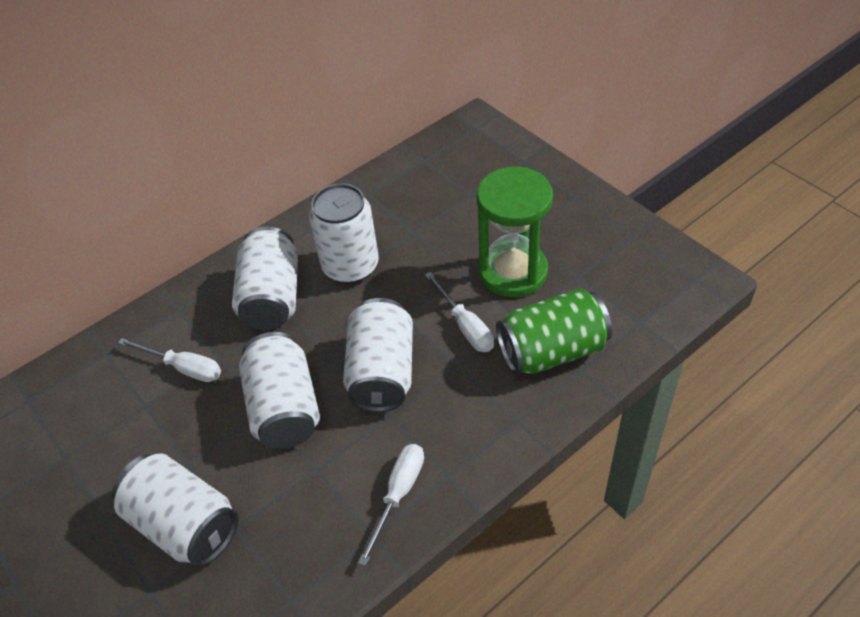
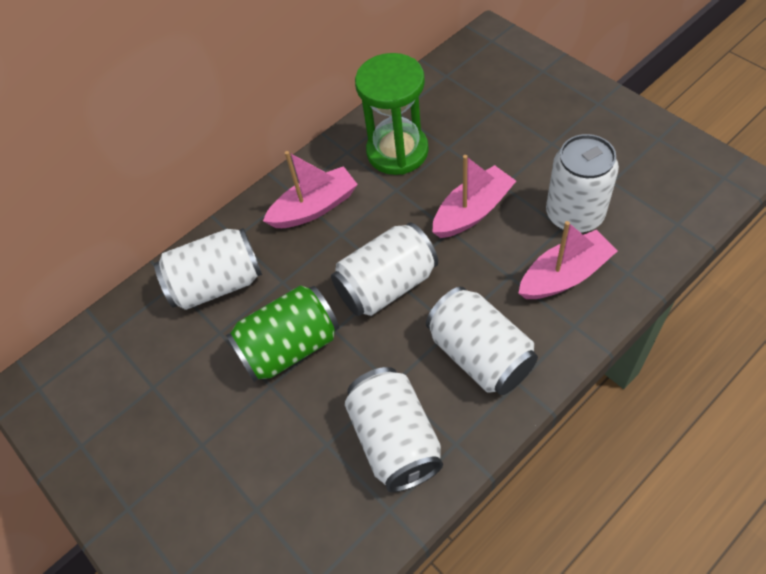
pink boat: none = 0 -> [263,151,358,228] [432,155,516,238] [519,221,617,299] = 3
white screwdriver: [118,338,221,382] [358,444,424,566] [425,272,494,352] = 3 -> none = 0

